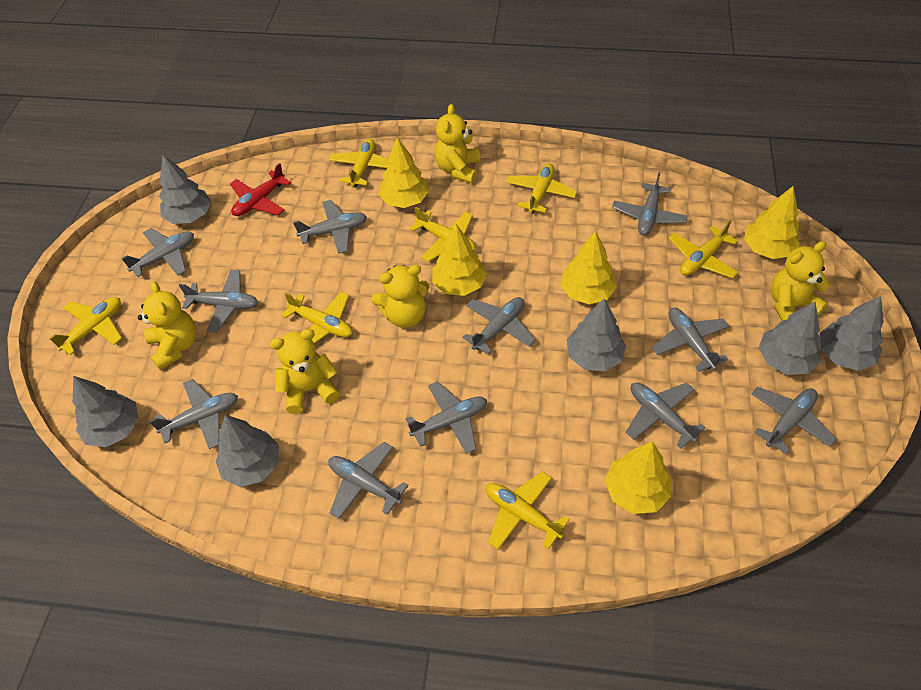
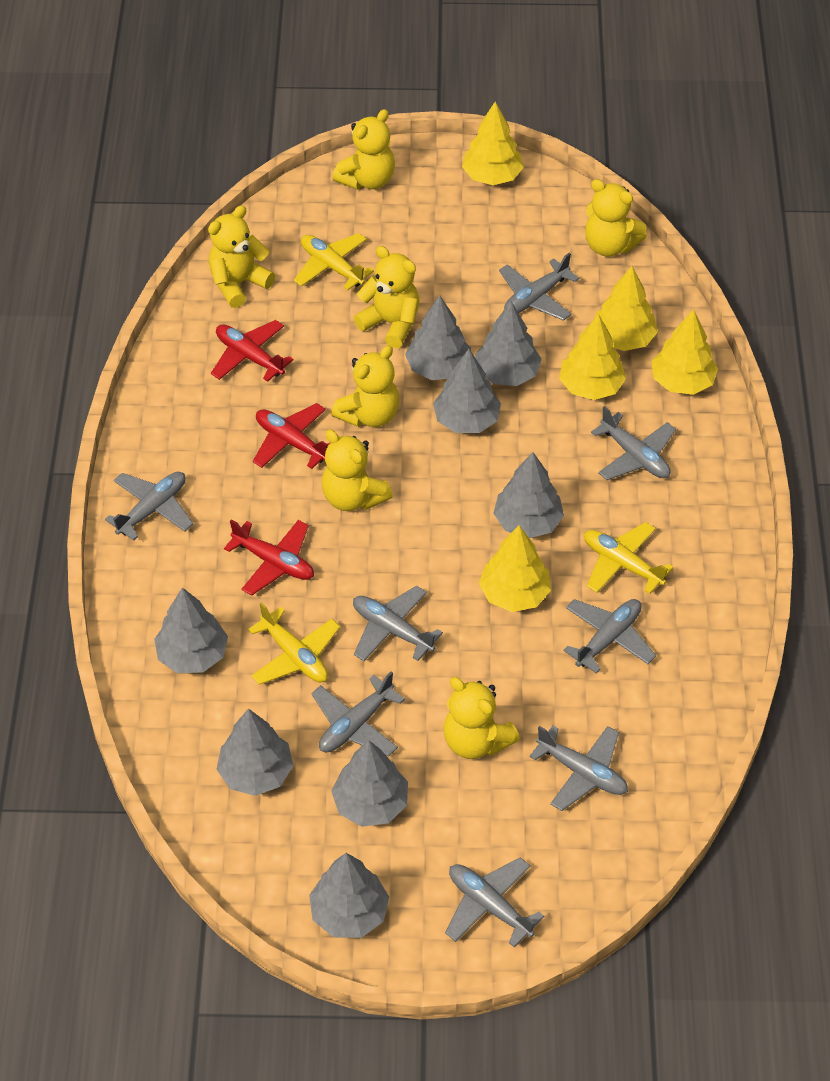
grey plane: [121,228,194,277] [150,379,238,449] [179,270,258,332] [293,200,367,254] [328,442,409,519] [406,381,487,454] [462,297,536,355] [612,172,687,236] [626,382,706,448] [652,308,729,372] [751,387,836,454] = 11 -> [105,472,193,541] [311,671,405,756] [353,586,443,661] [445,857,544,947] [499,252,579,321] [530,726,628,811] [563,599,656,674] [591,406,676,480] = 8
grey tree: [73,376,139,447] [159,155,211,224] [215,415,279,487] [566,298,626,372] [759,302,821,375] [820,296,884,371] = 6 -> [154,588,228,673] [216,708,294,796] [309,853,389,938] [331,740,408,827] [405,295,471,380] [433,349,501,433] [475,301,542,386] [493,452,564,538] = 8
red plane: [230,163,291,216] = 1 -> [211,320,293,382] [224,520,314,595] [253,403,330,469] = 3
yellow plane: [49,297,122,355] [281,291,353,344] [329,138,388,187] [410,207,476,262] [486,471,570,549] [506,163,577,213] [669,220,738,278] = 7 -> [248,602,340,685] [294,233,374,290] [584,522,673,594] = 3
yellow teddy bear: [138,281,196,370] [270,329,340,414] [371,265,429,328] [435,104,480,183] [771,241,830,320] = 5 -> [208,205,275,308] [322,429,393,511] [331,345,399,427] [332,109,395,190] [354,246,419,348] [443,677,520,759] [585,179,647,257] = 7

